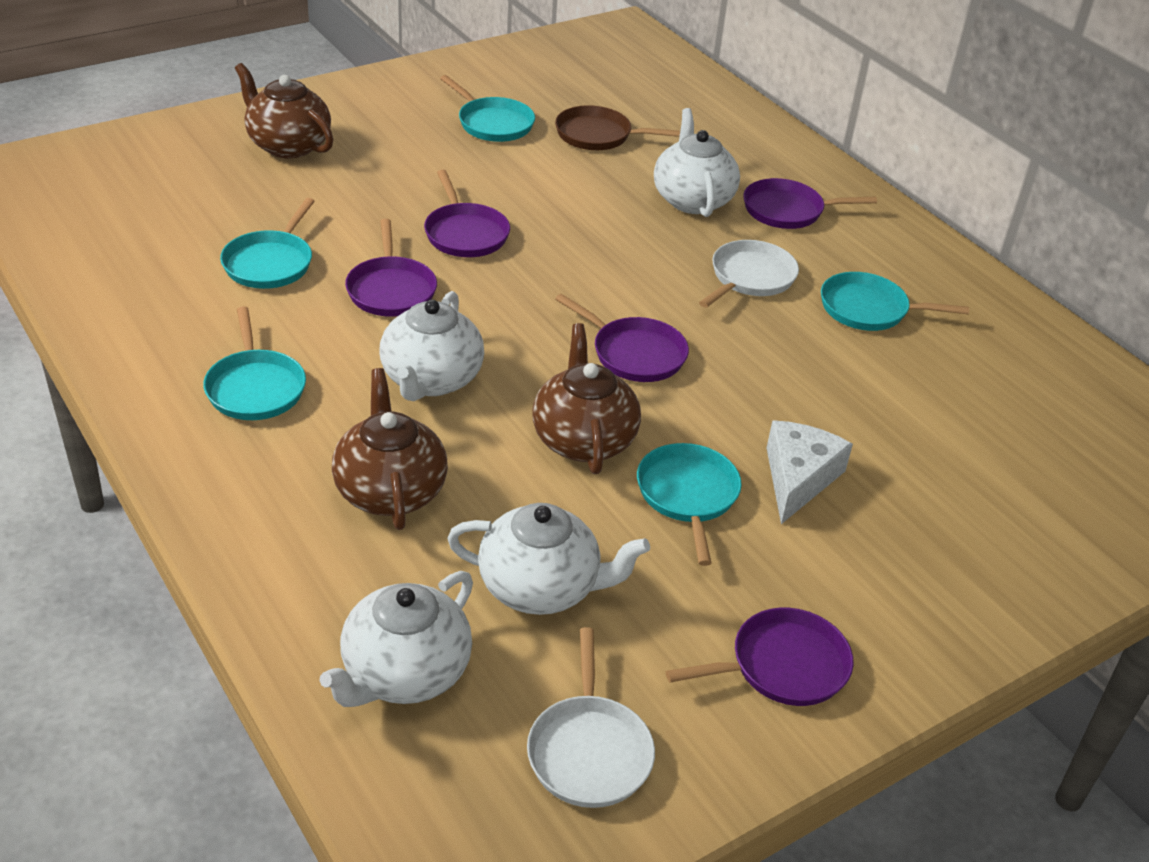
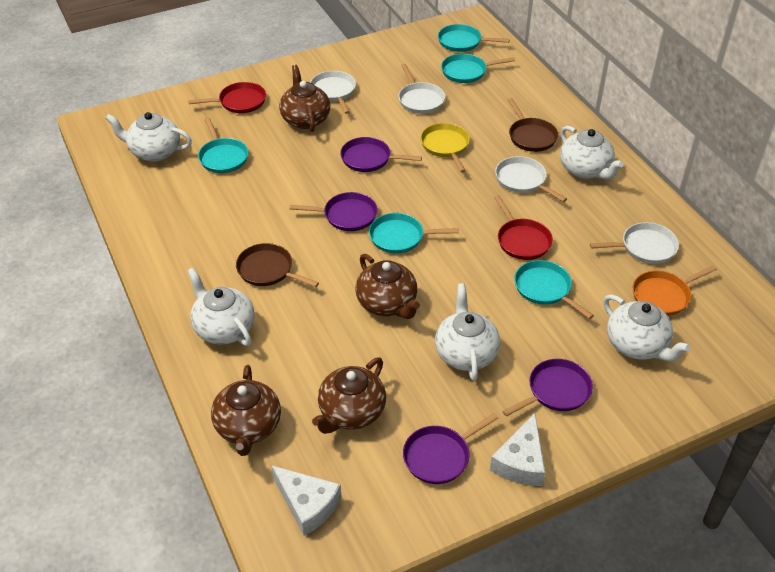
brown pan: [555,105,680,150] = 1 -> [236,243,319,287] [508,98,558,152] = 2
brown teapot: [235,63,333,158] [332,368,448,530] [532,323,641,474] = 3 -> [211,365,281,456] [279,65,330,132] [312,357,386,434] [356,254,420,319] = 4
orange pan: none = 0 -> [633,265,717,316] = 1
purple pan: [345,219,437,317] [424,170,510,257] [555,294,689,382] [666,608,854,706] [743,178,877,229] = 5 -> [290,192,378,231] [340,137,422,172] [403,413,498,484] [502,359,593,417] = 4
red pan: none = 0 -> [188,82,266,113] [494,195,553,260] = 2
white cheese: [767,420,853,524] = 1 -> [271,465,341,536] [490,413,545,486] = 2
white pan: [527,627,655,808] [699,240,799,308] = 2 -> [310,71,356,114] [398,64,445,114] [495,156,567,202] [590,222,679,264] = 4
white teapot: [319,571,473,707] [380,291,484,401] [447,503,650,615] [654,108,740,217] = 4 -> [105,112,192,162] [187,267,255,346] [435,283,500,381] [560,126,624,180] [603,295,691,362] = 5
yellow pan: none = 0 -> [421,123,470,172] = 1

